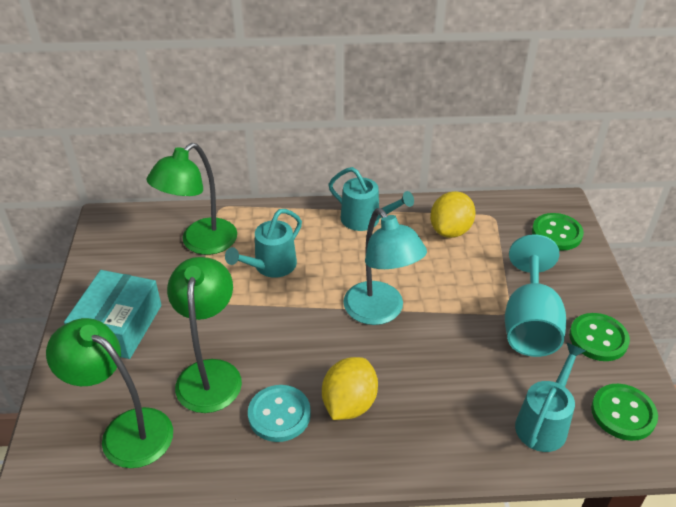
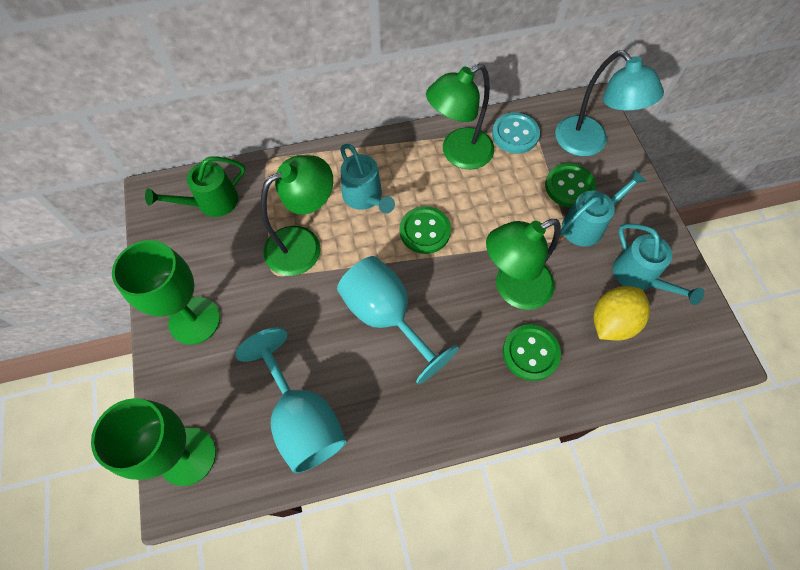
green goblet: none = 0 -> [91,398,216,486] [112,240,220,345] = 2
green watering can: none = 0 -> [145,156,245,217] = 1
turquoise box: [64,270,161,359] = 1 -> none = 0
turquoise goblet: [505,234,566,357] = 1 -> [235,327,346,474] [337,256,459,384] = 2
yellow lemon: [322,357,378,420] [430,191,475,238] = 2 -> [593,286,650,341] = 1

